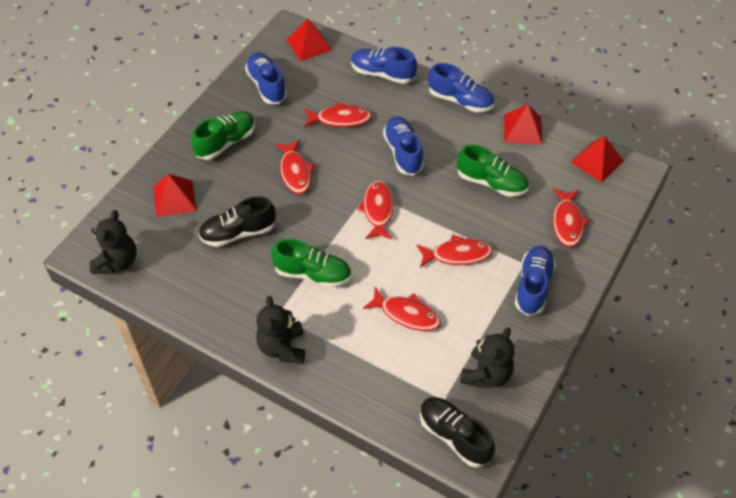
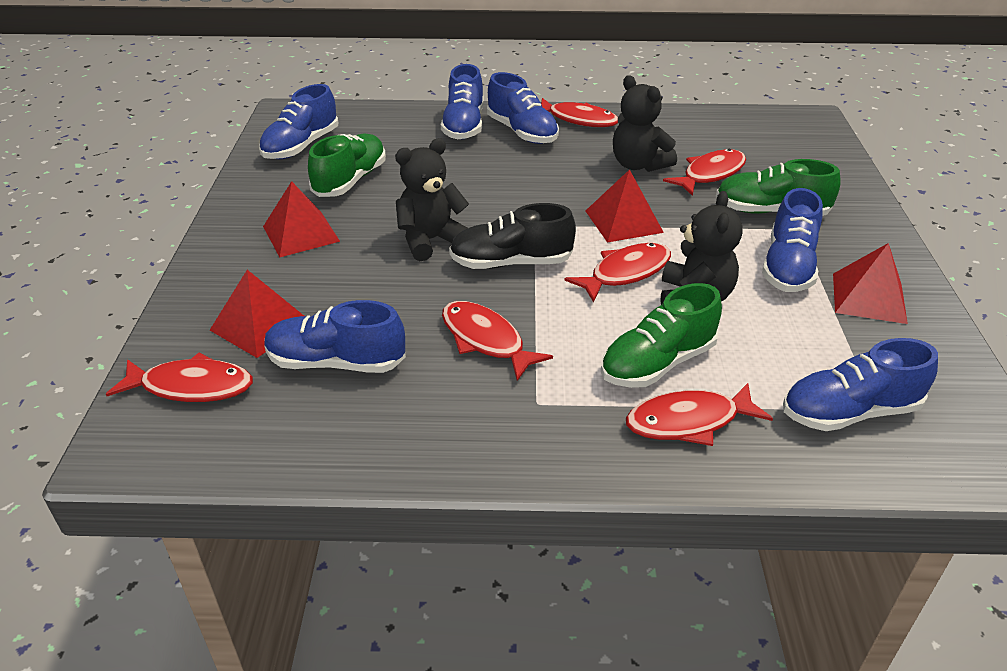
black shoe: [198,196,276,247] [420,397,495,467] = 2 -> [449,203,576,269] = 1
blue shoe: [245,52,287,104] [351,47,417,84] [383,117,424,176] [428,63,494,112] [515,246,556,316] = 5 -> [259,84,338,159] [264,300,406,373] [441,64,483,139] [487,72,559,144] [762,188,823,292] [783,338,938,431] = 6

